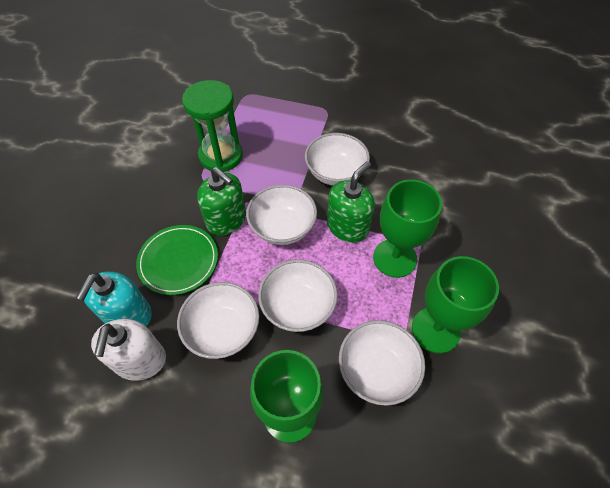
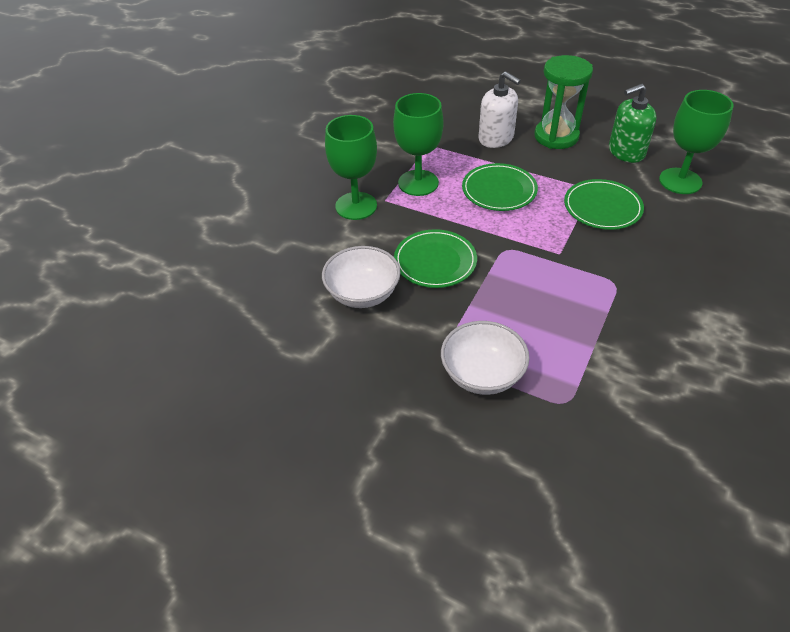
green plate: [136,225,218,295] = 1 -> [394,229,477,288] [462,163,538,211] [564,179,644,230] = 3
green soap dispenser: [197,167,246,236] [327,161,375,242] = 2 -> [609,84,657,163] = 1
turquoise soap dispenser: [76,272,152,326] = 1 -> none = 0
white bowl: [177,282,259,359] [246,185,317,245] [258,260,338,332] [305,133,370,186] [339,320,425,406] = 5 -> [322,246,400,308] [441,321,530,395] = 2

